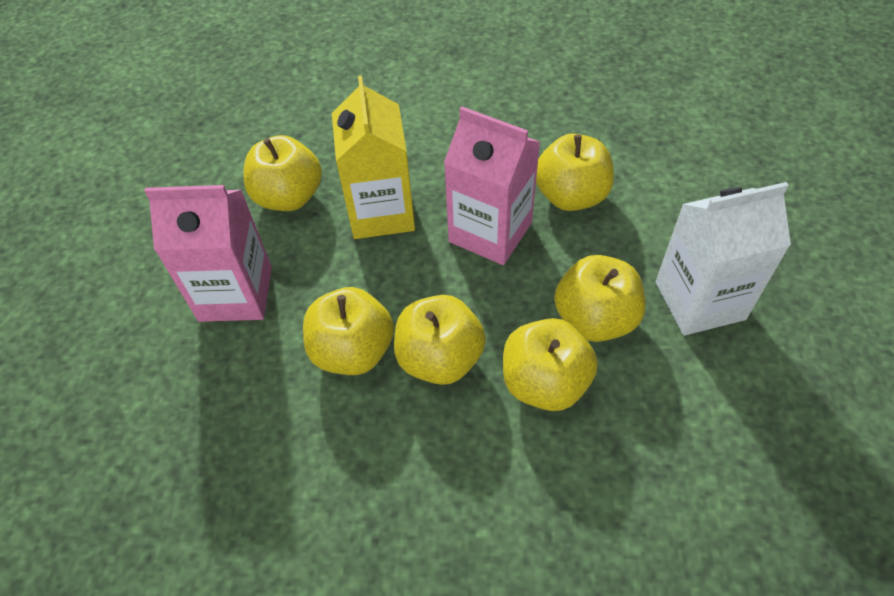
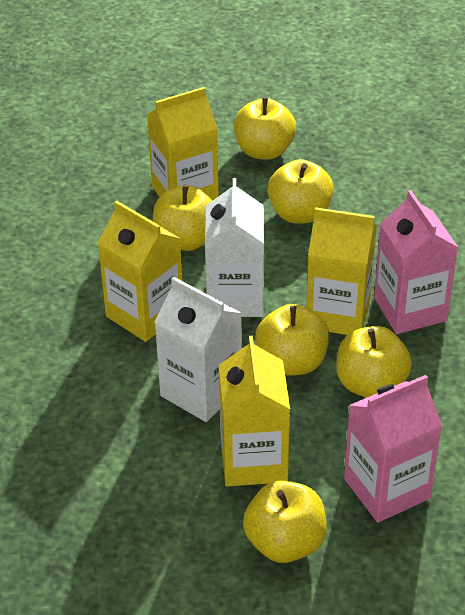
white carton: [656,182,791,336] = 1 -> [155,277,242,422] [205,178,264,317] = 2
yellow carton: [332,75,415,239] = 1 -> [98,200,182,342] [147,87,219,201] [219,336,290,487] [306,207,377,335] = 4

